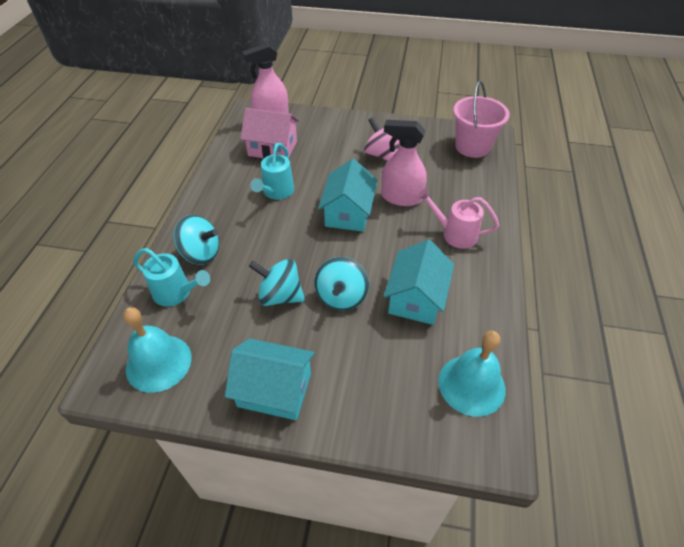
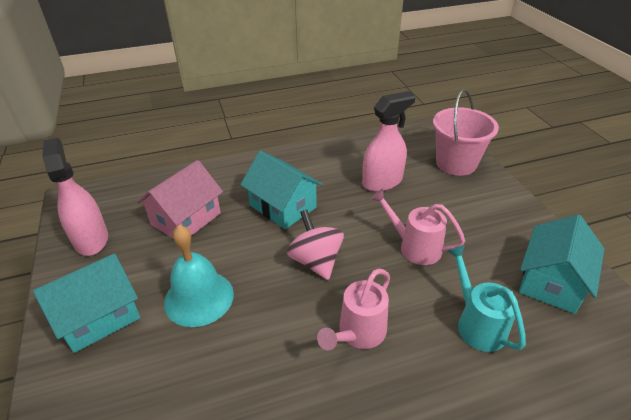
pink watering can: [417,188,499,249] = 1 -> [317,269,390,351] [370,189,465,265] = 2
turquoise bell: [123,307,192,393] [438,331,506,417] = 2 -> [164,225,234,327] = 1
turquoise spinning top: [174,215,219,265] [249,259,305,306] [315,257,369,311] = 3 -> none = 0
turquoise watering can: [133,248,210,307] [250,143,294,200] = 2 -> [447,245,526,352] = 1

